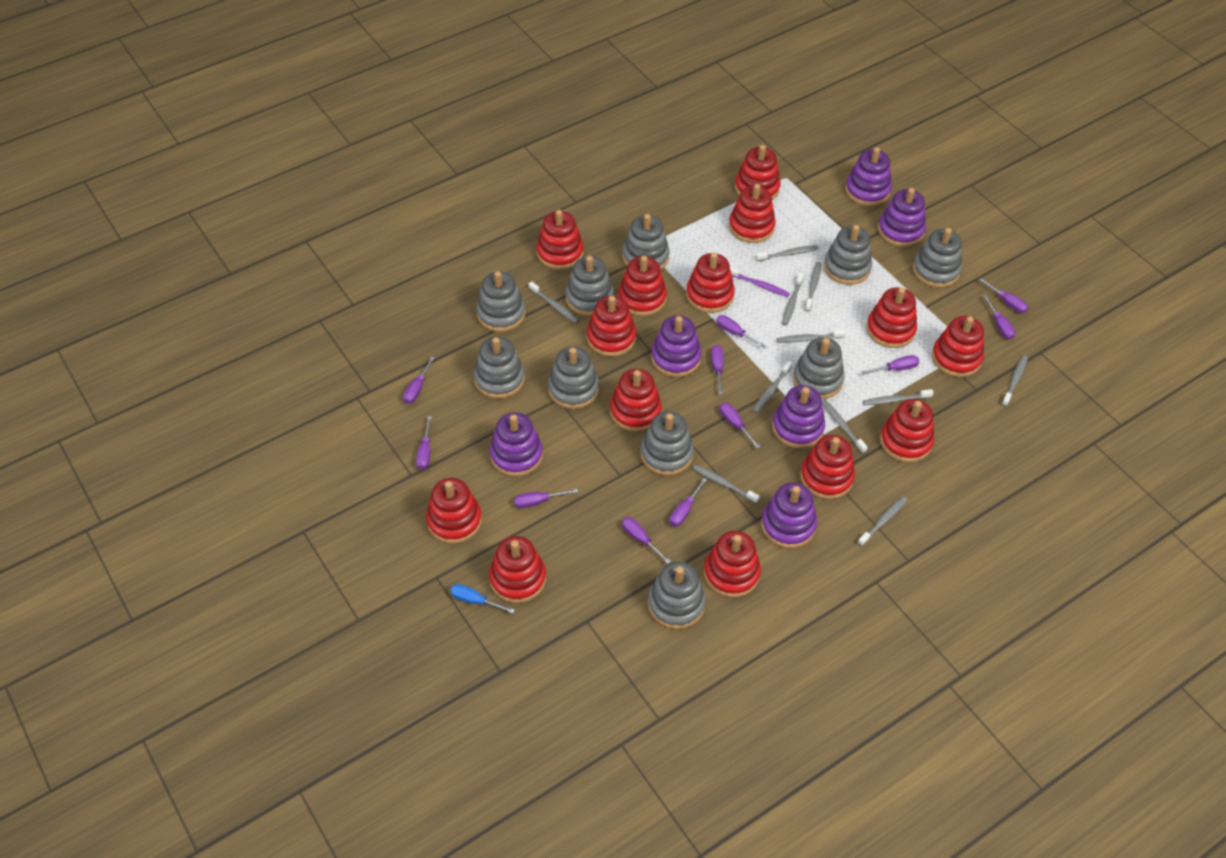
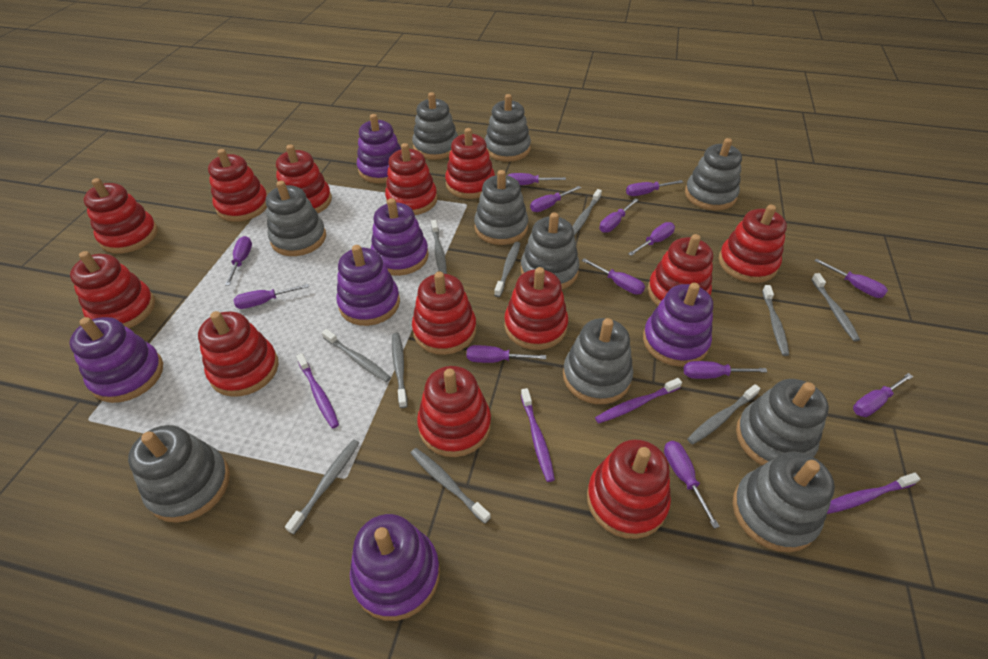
blue screwdriver: [450,584,515,613] = 1 -> none = 0
grey toothbrush: [529,282,579,323] [693,465,760,503] [752,361,792,413] [756,245,819,261] [777,329,845,343] [782,273,804,325] [805,262,821,312] [822,400,868,453] [858,496,908,546] [863,389,934,405] [1002,355,1028,406] = 11 -> [285,439,359,534] [322,329,391,382] [392,332,407,408] [411,448,491,524] [431,220,447,274] [494,242,520,297] [572,189,602,236] [687,384,761,445] [762,285,789,356] [811,273,860,341] = 10
purple screwdriver: [403,357,435,404] [416,416,432,470] [514,489,578,508] [622,517,671,564] [670,478,707,527] [711,345,724,394] [716,315,766,348] [720,403,760,448] [862,355,919,374] [979,278,1028,313] [983,295,1015,340] = 11 -> [225,236,252,286] [233,284,309,309] [467,345,546,363] [508,173,566,185] [530,186,581,212] [582,258,645,295] [600,198,638,233] [626,180,683,196] [628,222,675,256] [664,441,720,529] [684,361,767,379] [814,258,888,298] [853,373,913,417] = 13
purple toothbrush: [730,267,790,297] = 1 -> [296,353,339,428] [521,388,555,482] [595,378,682,424] [827,473,921,514] = 4
red stacking toy: [426,478,482,544] [489,536,546,603] [536,210,584,270] [587,296,636,357] [610,369,662,432] [618,256,667,316] [686,253,735,313] [704,531,761,598] [729,184,776,243] [735,145,781,200] [800,435,855,499] [866,287,917,348] [880,399,934,463] [932,316,984,377] = 14 -> [70,251,155,328] [83,178,158,254] [198,311,278,397] [208,149,267,222] [276,145,332,213] [385,143,437,215] [412,272,476,355] [417,366,491,457] [445,128,495,199] [504,267,568,350] [587,439,671,539] [648,234,713,306] [718,205,787,283] = 13

